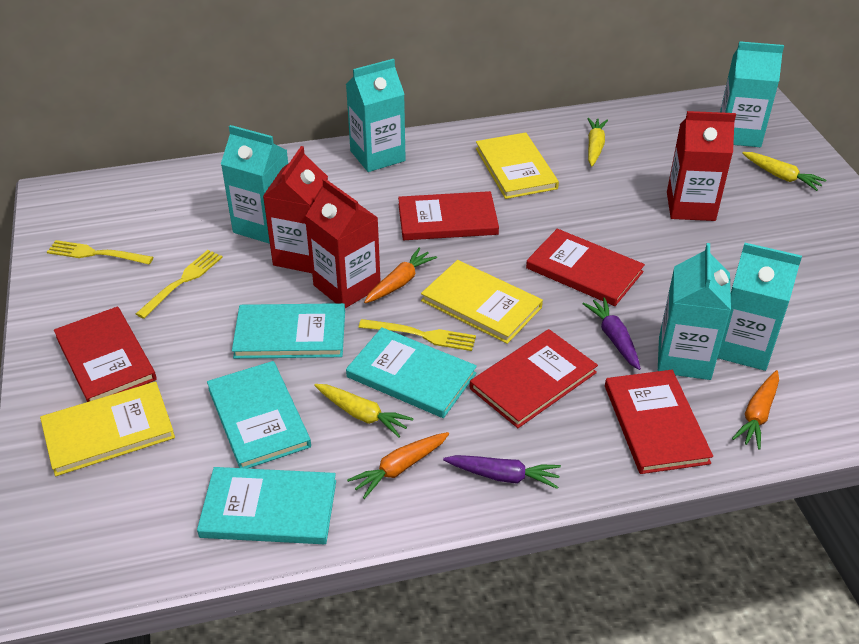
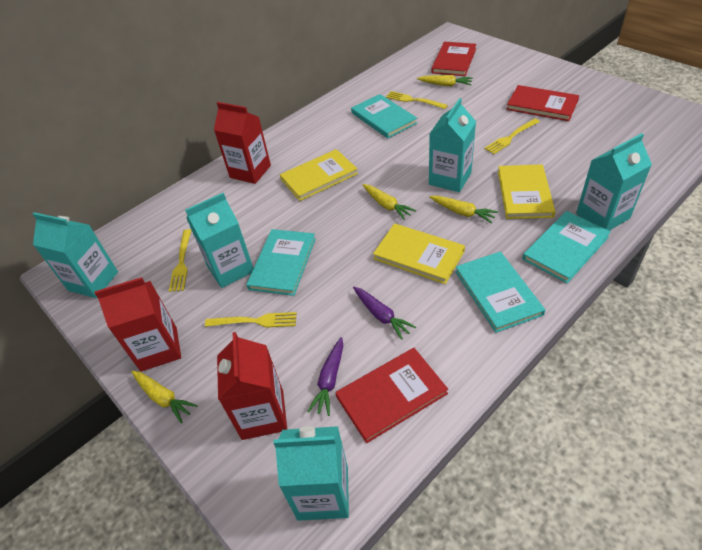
orange carrot: [347,432,449,499] [364,248,437,303] [732,370,779,450] = 3 -> none = 0
red book: [54,307,157,402] [398,191,499,240] [470,329,598,428] [526,229,645,306] [605,370,713,474] = 5 -> [335,348,448,443] [431,42,477,76] [506,85,579,121] = 3
yellow carrot: [314,384,414,437] [587,118,608,166] [742,152,826,191] = 3 -> [132,371,198,423] [362,184,416,220] [417,75,473,86] [429,196,498,223] = 4
yellow fork: [47,240,153,265] [136,250,223,319] [358,319,476,351] = 3 -> [169,229,192,292] [205,312,297,328] [386,91,448,109] [484,118,540,154] = 4

